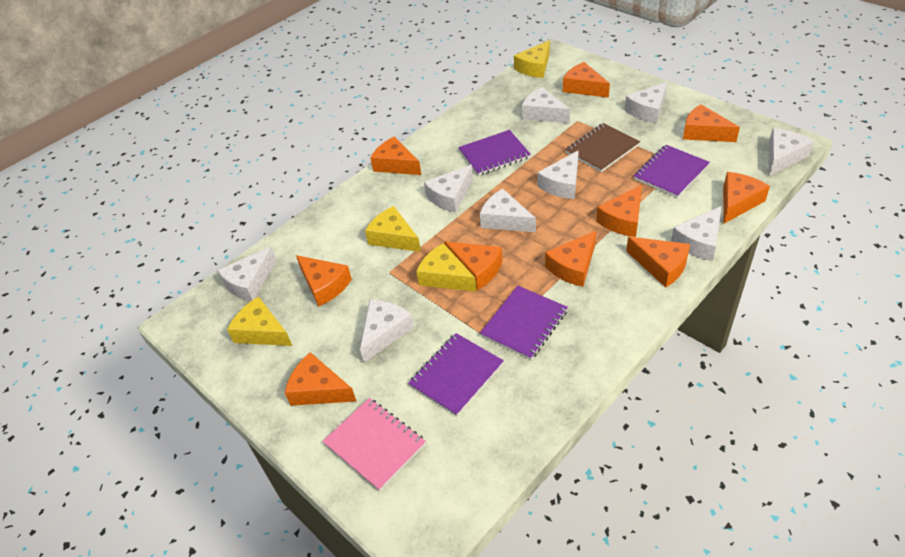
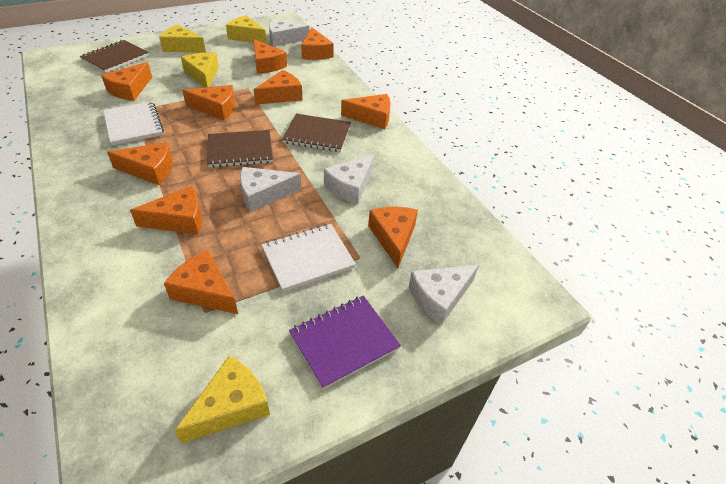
brown notebook: [565,123,640,172] = 1 -> [80,40,149,73] [207,130,273,168] [282,114,351,152] = 3
pink notebook: [323,398,426,491] = 1 -> none = 0
purple notebook: [408,333,504,416] [458,130,531,176] [480,286,568,360] [634,145,710,198] = 4 -> [289,296,401,389] = 1
white cheese: [217,247,277,301] [360,300,414,363] [424,165,473,213] [480,189,536,232] [522,87,570,123] [537,150,579,199] [625,82,667,123] [671,206,722,261] [768,128,814,176] = 9 -> [240,167,301,212] [269,19,309,47] [324,154,375,204] [409,265,479,325] = 4
white notebook: none = 0 -> [103,101,164,145] [262,224,356,292] = 2

